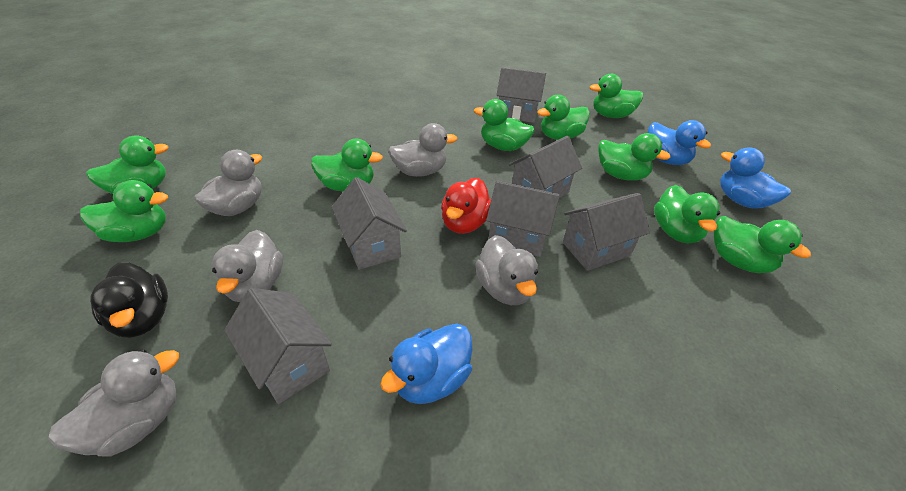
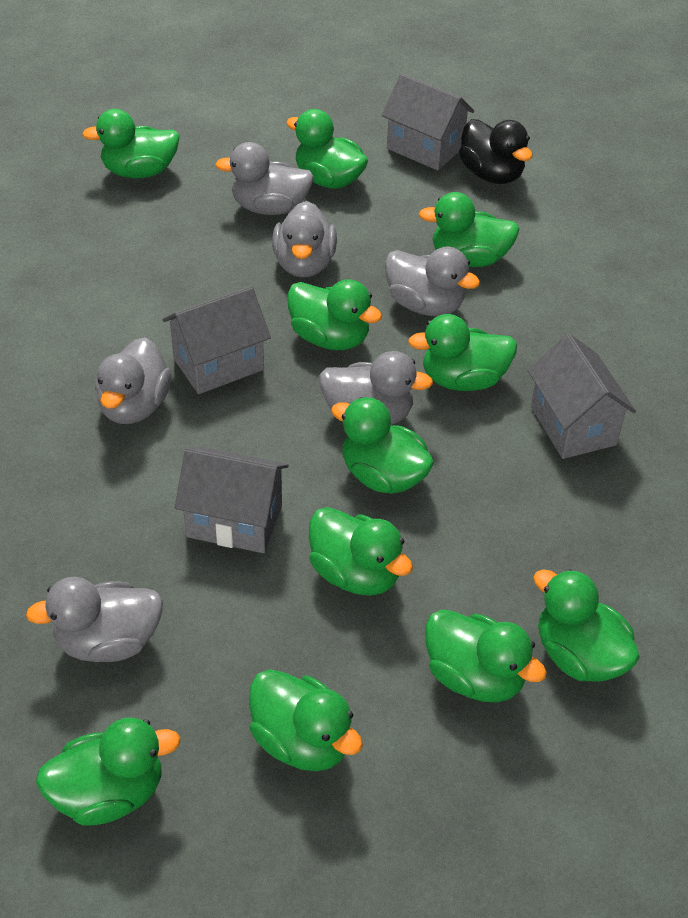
blue duck: [380,323,472,404] [648,120,711,165] [720,147,791,209] = 3 -> none = 0
green duck: [80,180,168,242] [86,136,169,194] [311,139,383,191] [474,99,535,151] [537,95,590,140] [590,74,643,118] [598,133,671,181] [654,185,720,243] [714,216,811,273] = 9 -> [36,717,181,826] [82,109,180,178] [249,669,363,771] [286,109,368,189] [287,279,382,350] [309,507,413,596] [331,397,434,494] [408,314,517,391] [419,192,520,267] [425,609,547,702] [533,569,640,682] = 11
grey duck: [48,349,179,457] [194,150,262,216] [212,230,283,302] [388,123,457,177] [475,235,538,305] = 5 -> [26,577,163,662] [95,337,172,424] [215,142,314,215] [272,201,337,278] [319,351,433,425] [385,246,480,316] = 6
grey house: [224,288,332,404] [332,177,407,270] [486,181,560,257] [497,67,546,123] [509,136,582,198] [563,193,650,271] = 6 -> [162,286,271,394] [175,447,289,553] [382,73,474,170] [528,334,636,459] = 4
red duck: [441,178,491,234] = 1 -> none = 0

